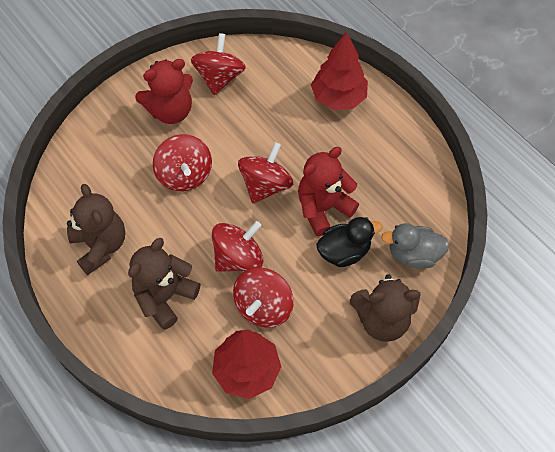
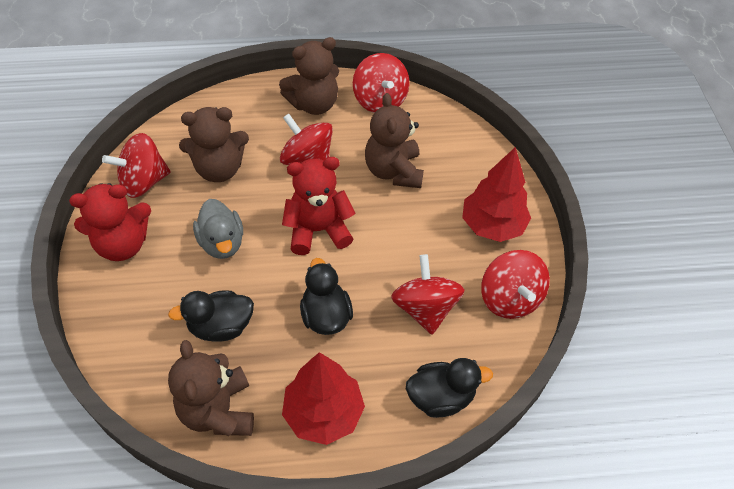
black duck: [316,217,383,267] = 1 -> [168,290,254,342] [300,258,353,335] [406,358,493,418] = 3
brown teddy bear: [67,184,125,275] [128,238,200,330] [350,274,420,342] = 3 -> [168,340,254,436] [179,107,249,182] [279,37,339,115] [365,93,424,188] = 4

